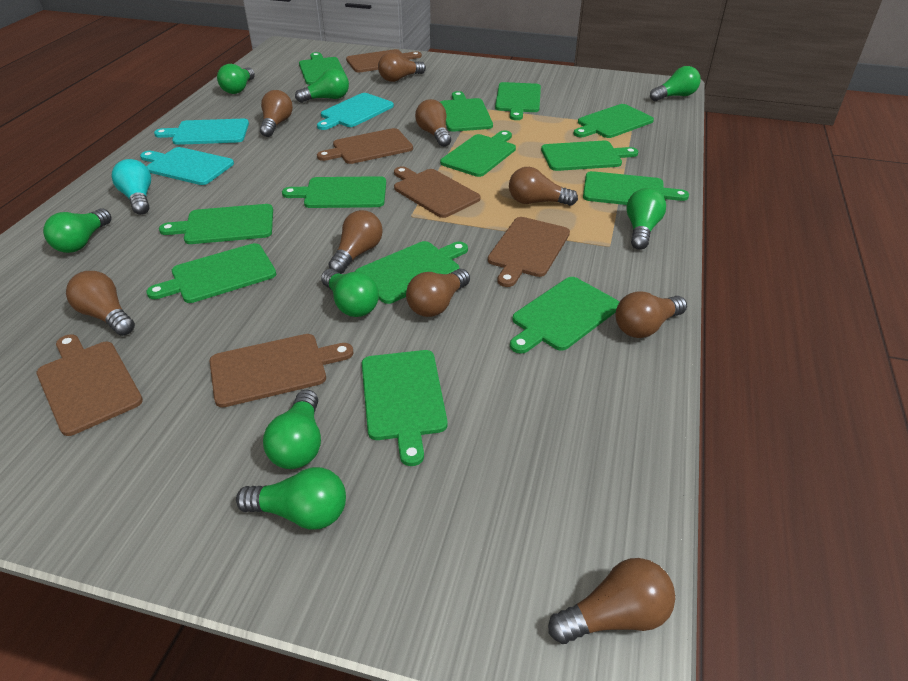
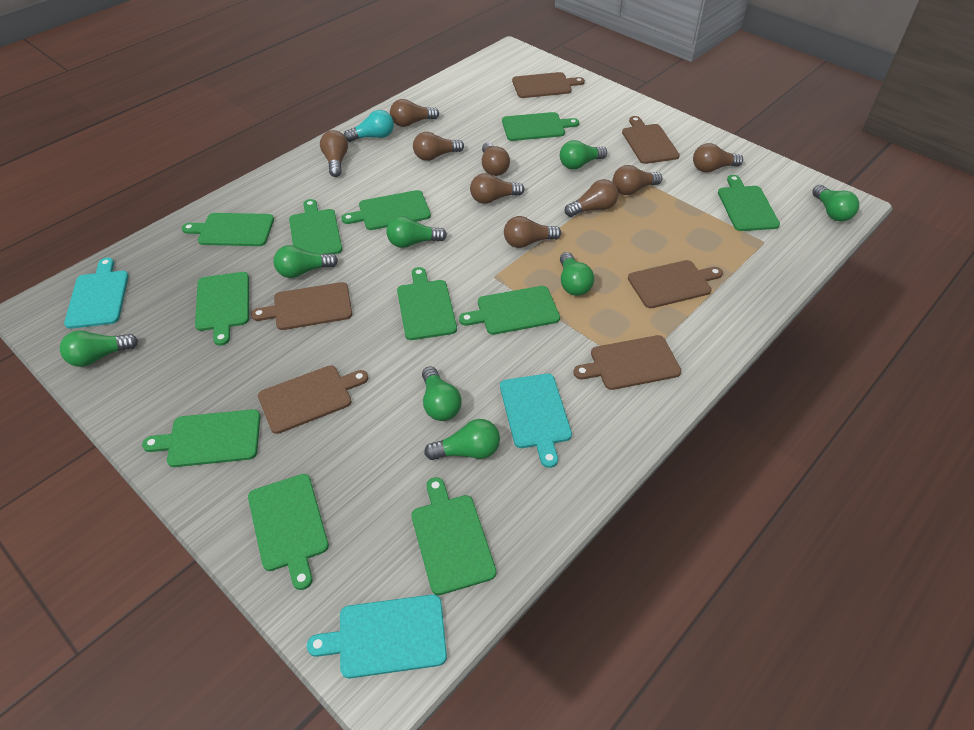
green cutting board: [146,243,276,303] [159,204,273,244] [282,176,386,208] [299,52,346,85] [355,241,468,304] [362,350,447,466] [440,91,493,132] [440,130,516,177] [495,82,541,120] [510,277,619,354] [541,141,638,171] [574,104,654,138] [583,171,689,205] = 13 -> [142,409,260,467] [182,213,274,246] [195,272,249,346] [248,474,329,590] [289,199,342,254] [341,190,431,230] [397,267,457,340] [411,477,496,595] [459,286,560,335] [502,112,579,141] [718,175,780,231] = 11

